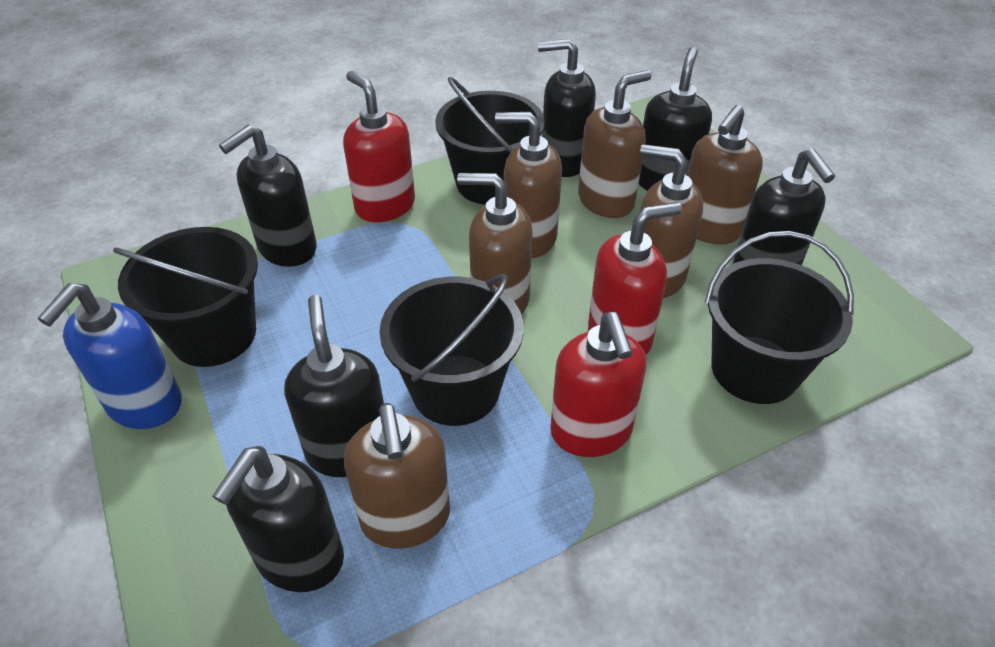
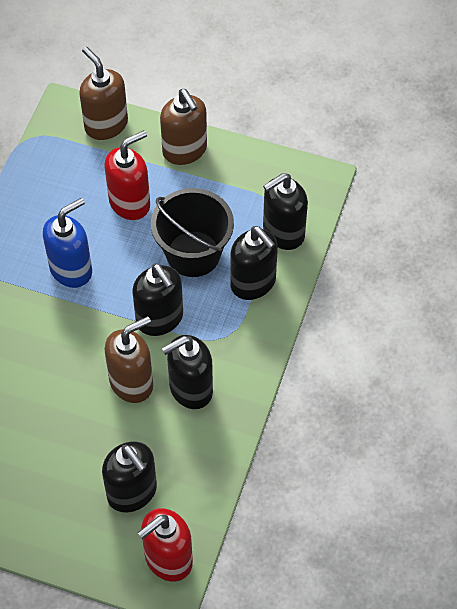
black bucket: [113,227,258,367] [379,274,524,426] [435,77,545,205] [705,231,854,404] = 4 -> [151,188,234,277] = 1
black soap dispenser: [212,446,344,592] [219,125,317,267] [284,295,384,477] [538,39,596,177] [639,47,712,191] [733,148,835,265] = 6 -> [102,442,157,512] [132,263,183,336] [162,335,213,409] [230,226,278,300] [263,173,308,250] = 5
brown soap dispenser: [344,403,450,549] [457,173,533,315] [495,112,562,258] [578,70,652,218] [640,144,703,298] [687,105,763,244] = 6 -> [79,47,128,140] [105,316,153,403] [160,89,207,165] = 3
red soap dispenser: [343,71,415,222] [550,312,647,457] [588,202,682,355] = 3 -> [104,130,150,220] [138,508,193,582] = 2

